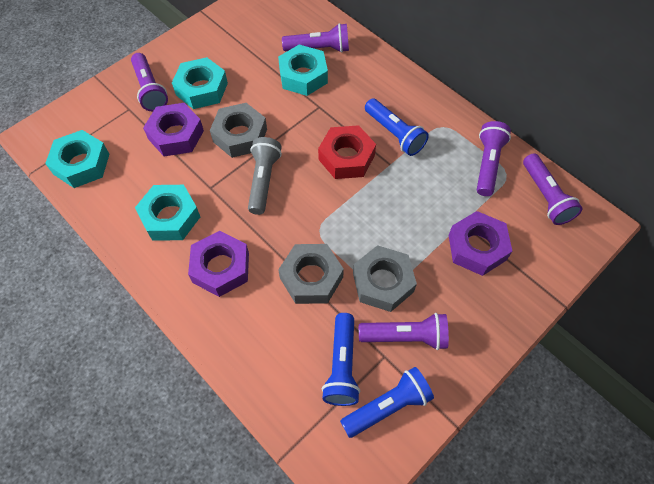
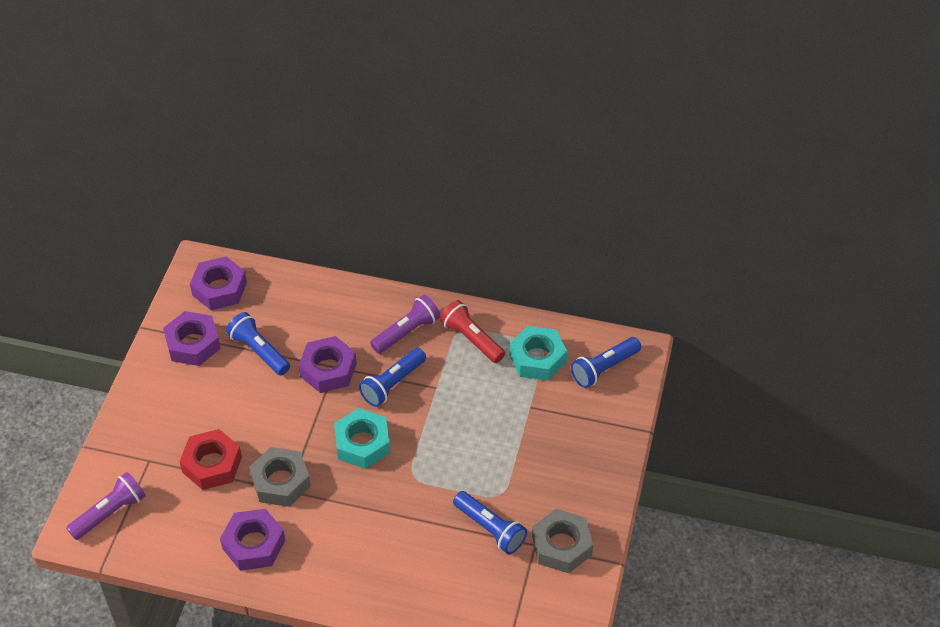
blue flashlight: [322,313,361,406] [340,367,434,438] [365,99,429,156] = 3 -> [226,312,290,375] [359,348,426,407] [453,491,527,554] [571,337,641,388] = 4
grey flashlight: [248,137,282,215] = 1 -> none = 0
grey nut: [210,103,267,158] [278,244,344,304] [353,245,417,312] = 3 -> [249,447,311,507] [532,509,593,573] = 2
purple flashlight: [131,53,168,111] [282,23,349,53] [359,313,449,350] [477,121,511,196] [523,153,582,225] = 5 -> [66,472,146,540] [370,295,440,354] = 2
purple nut: [143,103,204,156] [188,231,249,297] [448,211,512,276] = 3 -> [163,311,221,366] [190,257,247,310] [220,509,285,571] [299,336,357,393] = 4
red flashlight: none = 0 -> [440,300,505,363] = 1
turquoise nut: [45,130,109,188] [135,185,200,241] [172,57,228,109] [278,45,328,96] = 4 -> [334,408,390,469] [509,326,567,381] = 2

